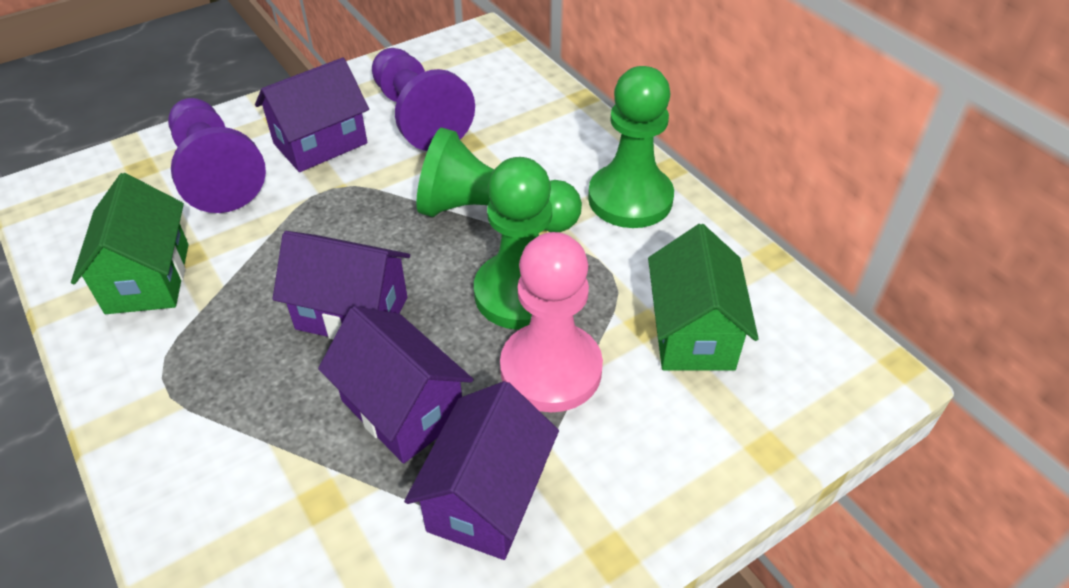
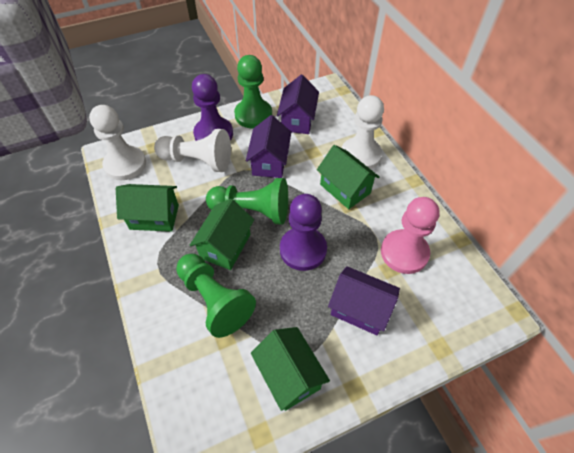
green house: [71,173,189,314] [648,224,759,371] = 2 -> [116,184,179,232] [190,199,254,270] [251,327,330,411] [317,145,380,209] = 4
purple house: [255,58,369,172] [273,231,410,339] [318,306,473,463] [404,381,559,560] = 4 -> [246,115,291,178] [277,75,319,134] [328,266,400,335] = 3
white pawn: none = 0 -> [89,105,146,180] [154,129,231,172] [342,95,384,169] = 3

